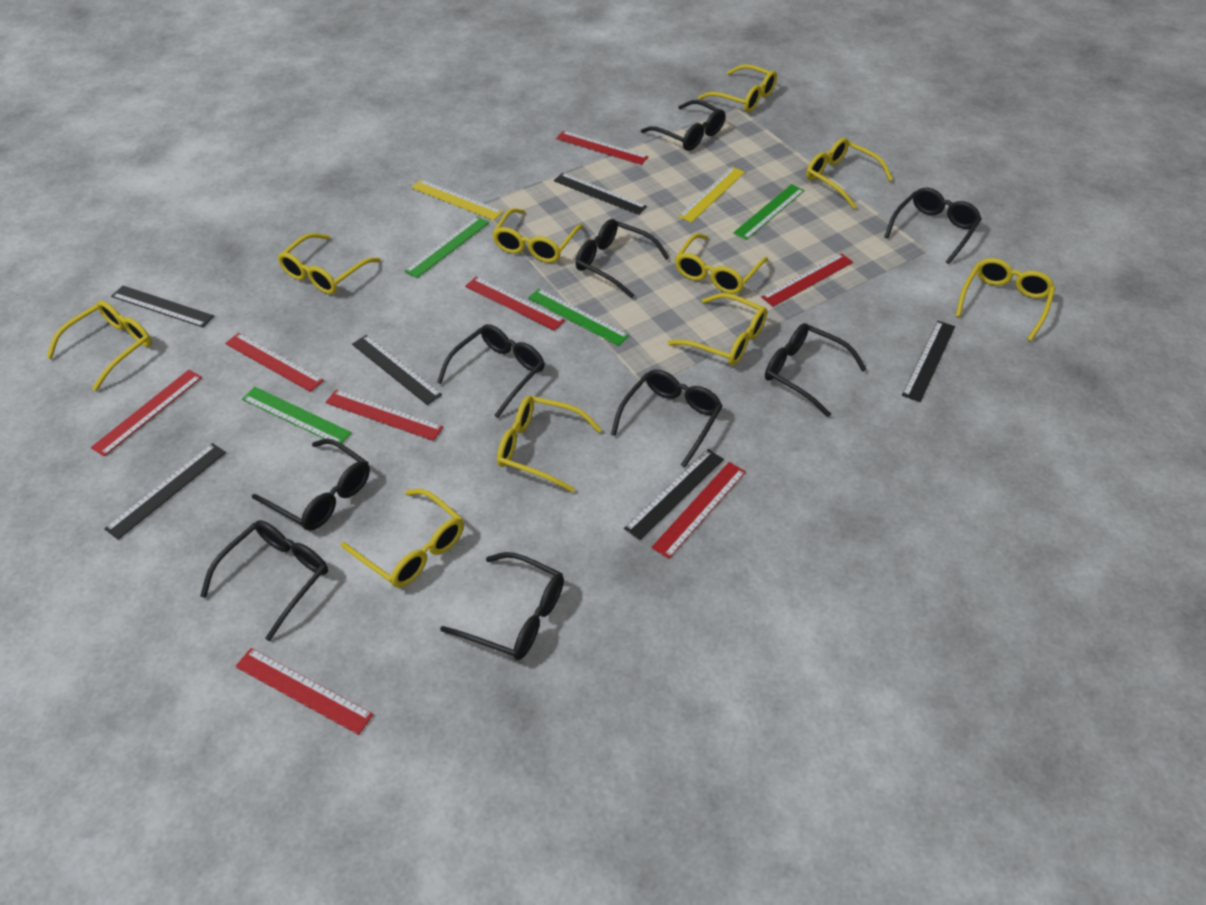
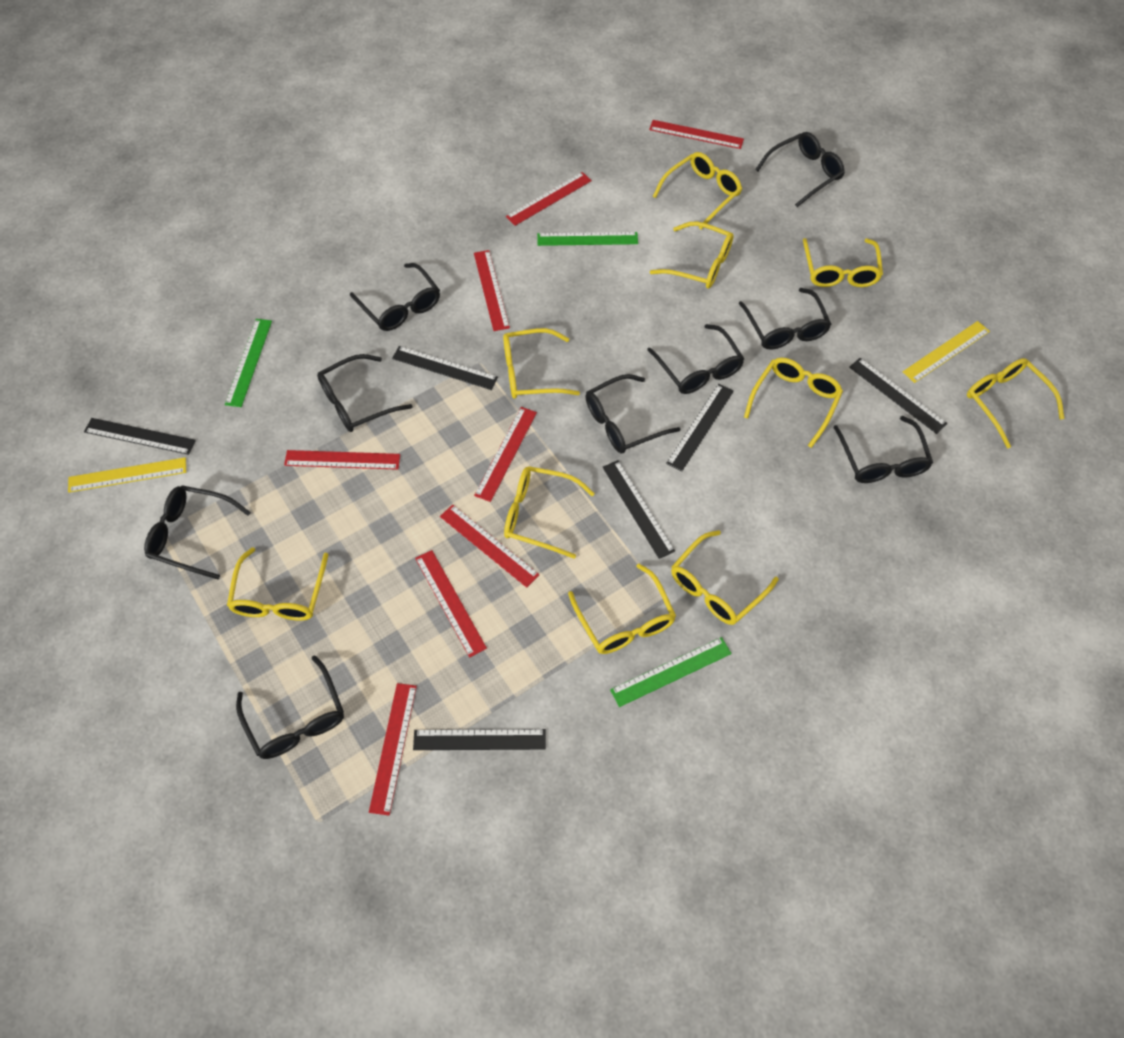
green ruler: [242,387,352,444] [405,216,489,278] [528,289,629,346] [733,184,805,240] = 4 -> [225,319,272,407] [537,232,638,246] [610,637,732,707] = 3

